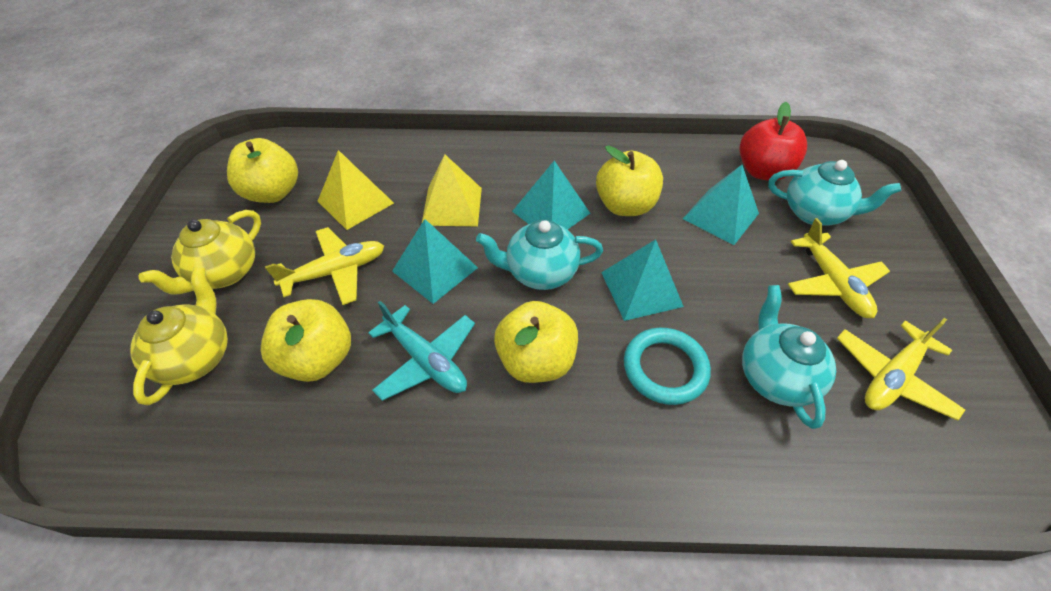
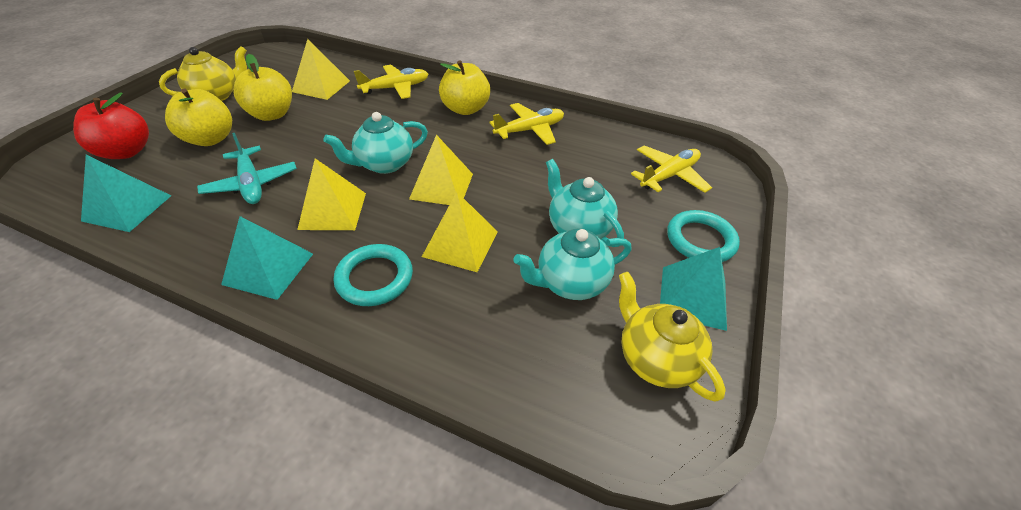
turquoise pyramid: [392,219,478,304] [512,161,590,230] [601,239,684,321] [683,165,759,245] = 4 -> [81,155,171,232] [221,216,313,300] [660,247,727,331] = 3
turquoise ring: [624,328,711,405] = 1 -> [334,244,413,306] [667,210,740,262] = 2
yellow apple: [227,138,298,203] [261,299,351,382] [494,301,578,383] [596,145,663,216] = 4 -> [165,89,232,146] [234,54,292,121] [439,60,490,115] = 3
yellow pyramid: [318,150,394,230] [422,155,482,226] = 2 -> [292,39,350,100] [297,158,366,230] [409,135,473,205] [422,192,498,272] = 4

